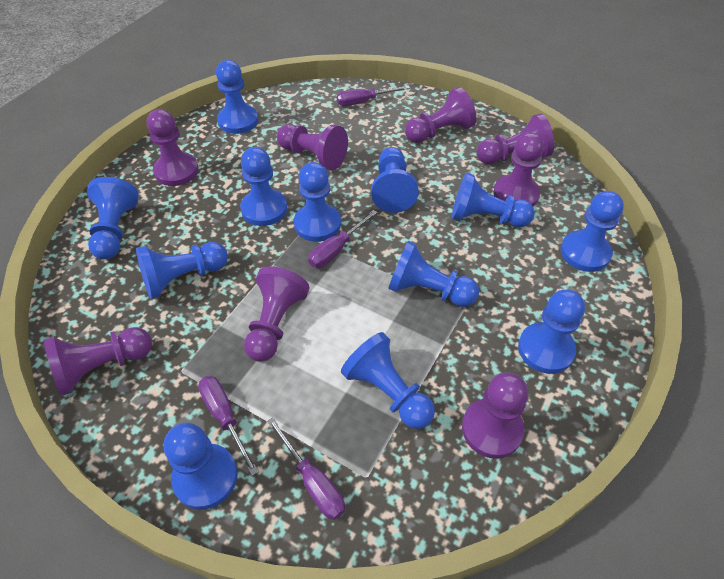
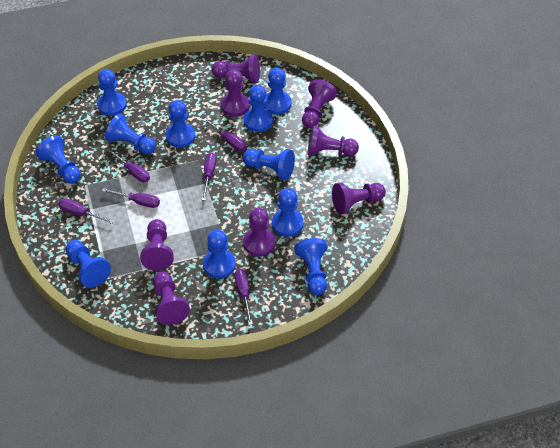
blue pawn: [87,177,139,259] [136,242,228,299] [164,423,238,510] [216,60,258,134] [240,147,287,226] [294,162,341,242] [341,332,435,429] [371,147,419,213] [388,241,479,307] [452,173,535,227] [518,290,585,374] [560,191,624,272] = 12 -> [36,135,81,184] [65,240,111,288] [97,69,127,116] [105,114,156,155] [166,100,195,148] [203,230,236,279] [243,149,295,180] [244,85,273,132] [264,68,291,115] [272,188,304,237] [294,238,328,295] = 11
purple screwdriver: [198,376,259,476] [267,417,345,520] [308,210,377,268] [337,85,410,106] = 4 -> [58,198,114,224] [102,188,160,208] [106,148,150,182] [202,152,217,201] [203,118,247,152] [235,269,253,325] = 6

